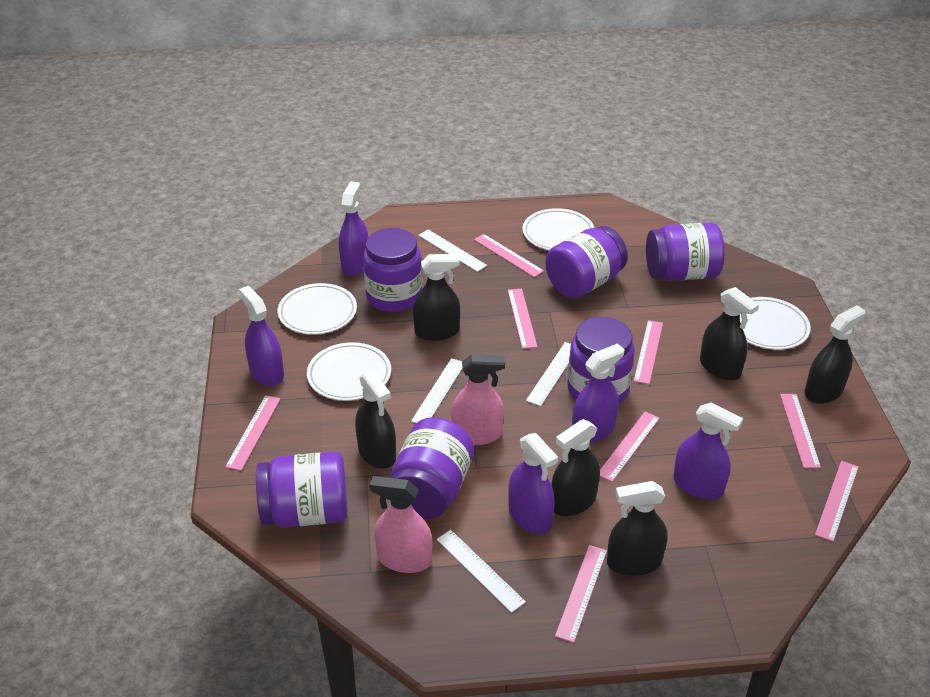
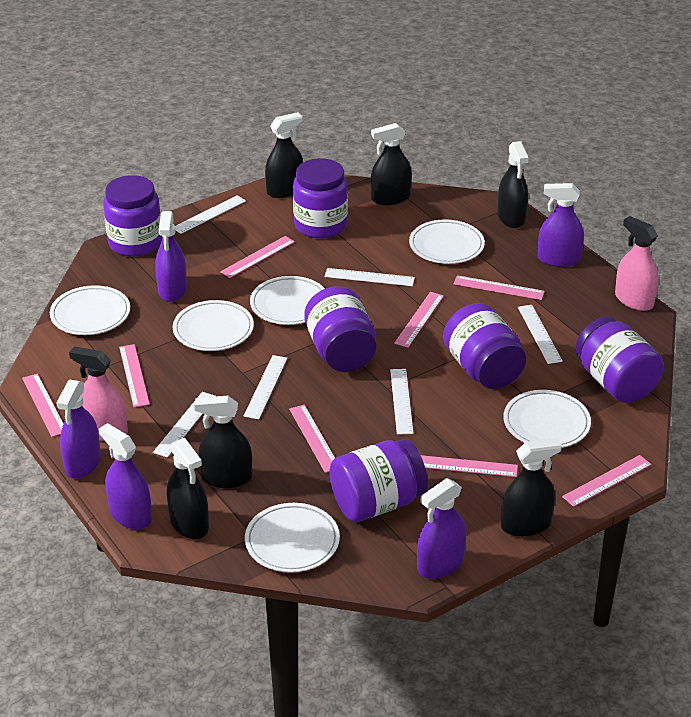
white plate: [278,283,357,335] [307,342,391,401] [523,208,594,250] [739,297,811,350] = 4 -> [50,285,130,335] [173,300,254,351] [245,503,340,573] [250,276,325,325] [409,219,485,264] [503,390,591,448] = 6
white ruler: [411,358,462,423] [418,229,487,272] [437,530,526,613] [526,342,571,406] = 4 -> [153,392,215,458] [175,195,246,234] [243,355,287,419] [324,268,415,286] [390,369,414,435] [518,305,563,364] = 6

